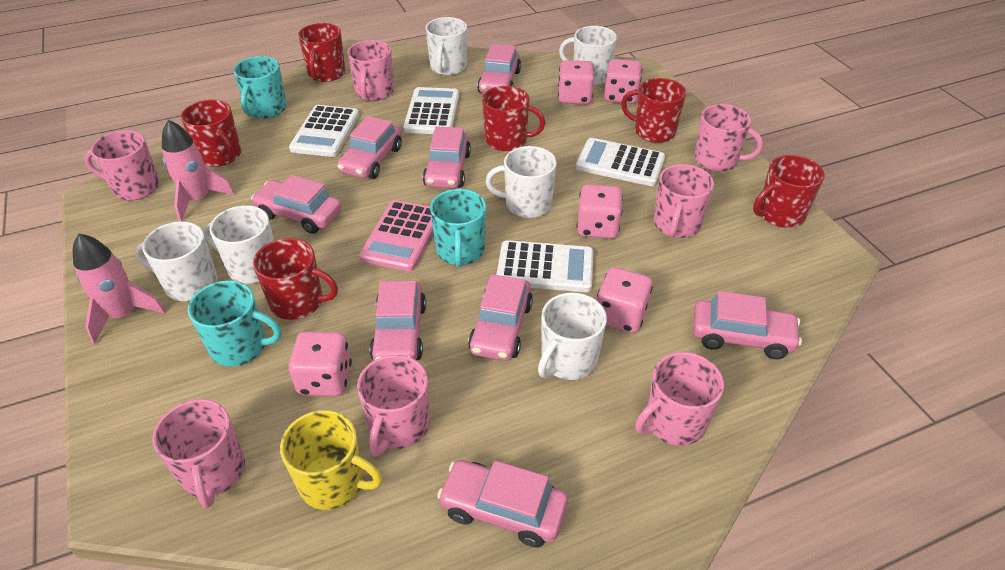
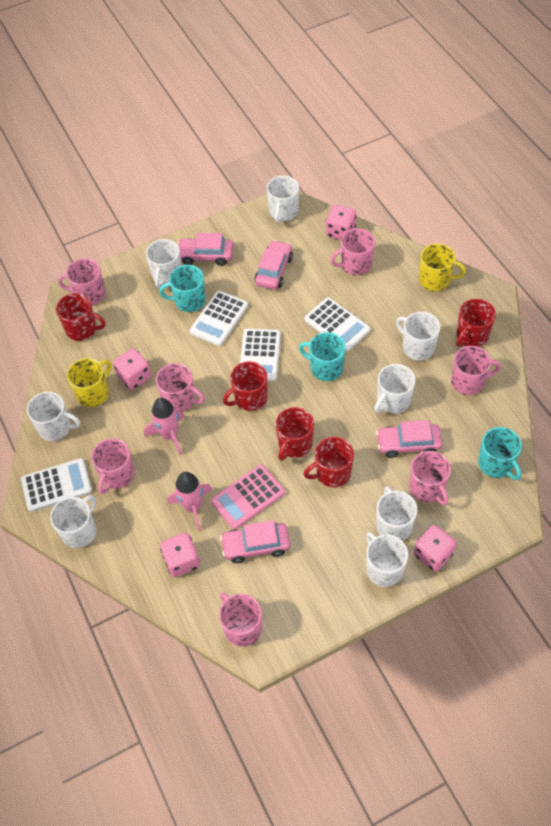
pink car: [251,175,342,234] [337,116,402,179] [369,281,426,360] [423,126,471,189] [437,460,568,547] [468,274,533,361] [477,43,521,93] [693,291,802,359] = 8 -> [177,233,233,266] [220,520,290,563] [255,240,293,290] [376,420,442,458] = 4
pink dice: [289,331,352,396] [558,60,594,104] [577,184,623,239] [597,267,653,333] [604,59,642,104] = 5 -> [113,348,152,390] [160,533,200,577] [326,205,356,240] [414,525,456,572] = 4
red mug: [181,100,241,167] [253,238,338,320] [298,23,345,82] [482,86,545,151] [621,78,686,143] [753,155,824,228] = 6 -> [56,293,105,341] [223,361,268,411] [276,407,314,461] [303,437,354,488] [456,299,496,347] = 5
white mug: [135,221,218,301] [204,205,274,283] [425,17,467,76] [486,146,557,218] [538,292,607,380] [559,26,617,85] = 6 -> [27,392,80,441] [50,495,97,548] [146,239,182,288] [267,176,299,223] [366,532,408,587] [374,364,415,414] [376,486,417,541] [396,312,440,361] = 8
yellow mug: [280,410,382,510] = 1 -> [67,358,111,407] [419,244,466,291] = 2

